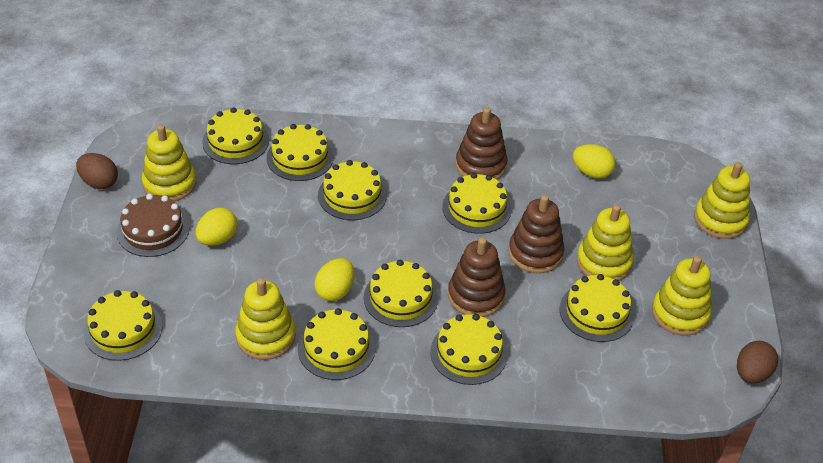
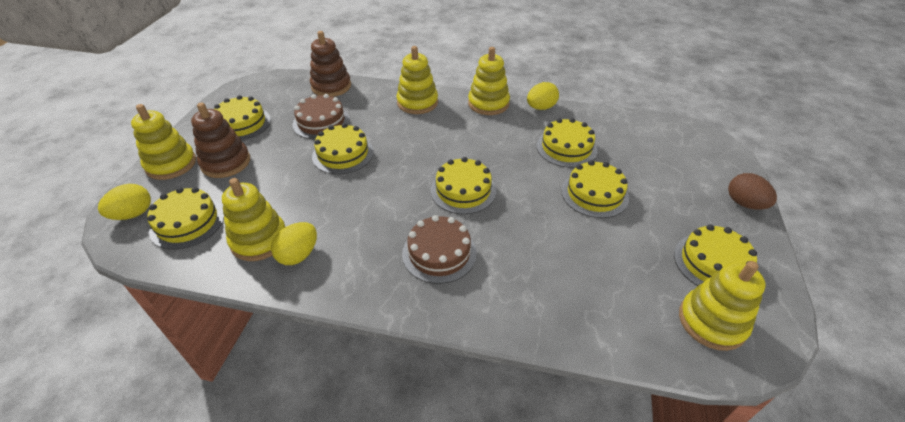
brown cake: [117,194,189,257] = 1 -> [293,94,350,139] [402,215,477,284] = 2
brown egg: [76,153,118,189] [737,341,778,384] = 2 -> [728,173,777,210] = 1
brown stacking toy: [448,238,506,317] [456,107,507,180] [508,195,564,273] = 3 -> [191,102,250,178] [310,31,351,97] = 2
yellow cake: [84,290,163,361] [202,107,269,164] [267,124,334,181] [298,308,375,380] [318,160,387,220] [363,260,438,327] [430,314,508,385] [442,173,512,234] [559,274,634,342] = 9 -> [147,187,224,250] [214,95,271,141] [312,123,374,174] [431,157,496,214] [537,118,597,168] [561,160,629,218] [674,224,757,286] = 7

